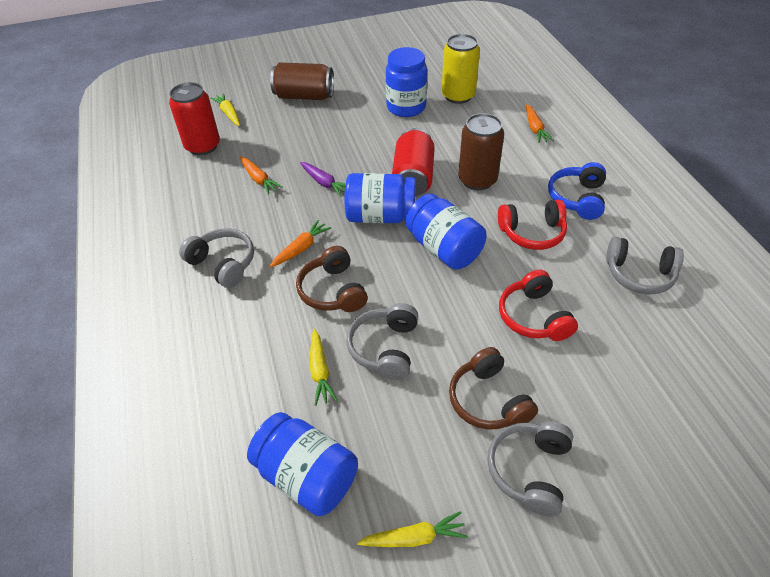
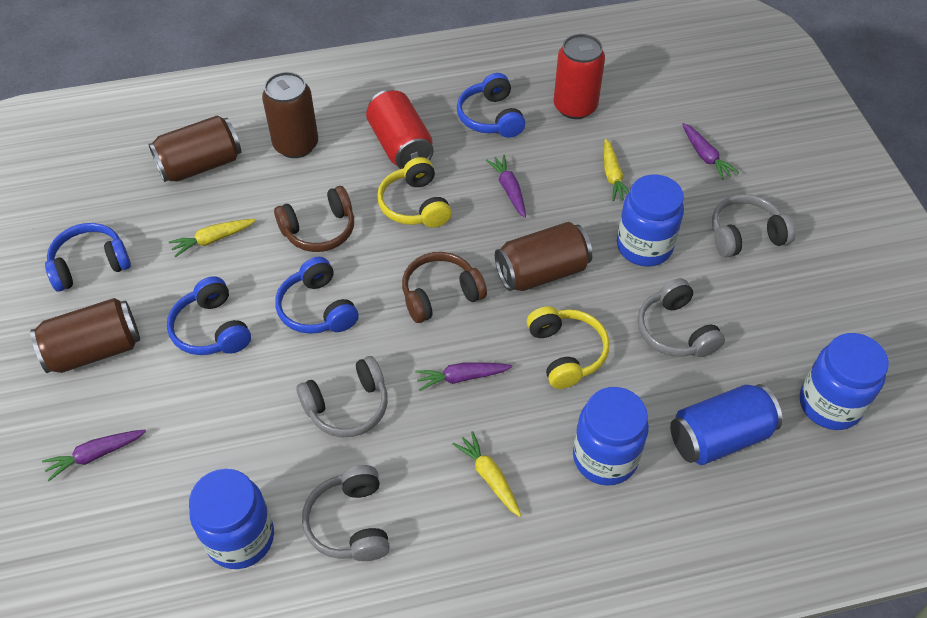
blue can: none = 0 -> [670,384,783,465] = 1
blue headphones: [548,162,606,220] = 1 -> [45,223,131,292] [167,276,251,355] [275,257,359,334] [457,73,525,138] = 4
brown can: [270,62,334,100] [458,113,504,190] = 2 -> [30,298,140,373] [148,115,241,182] [262,72,318,158] [495,222,592,291] = 4
orange carrot: [240,157,283,195] [270,220,331,267] [526,104,554,143] = 3 -> none = 0
purple carrot: [300,162,345,197] = 1 -> [42,430,146,481] [415,363,512,391] [486,155,526,218] [682,123,739,180] = 4
red headphones: [498,199,567,250] [499,270,578,341] = 2 -> none = 0
yellow can: [442,34,480,104] = 1 -> none = 0
yellow headphones: none = 0 -> [377,157,452,228] [527,306,609,389] = 2

